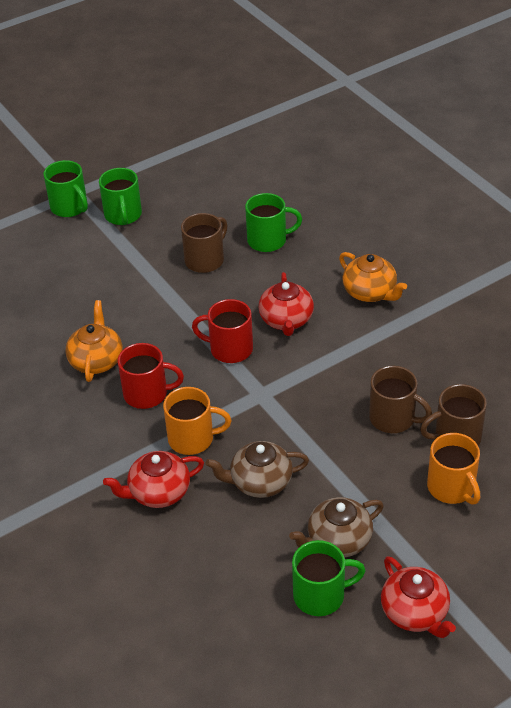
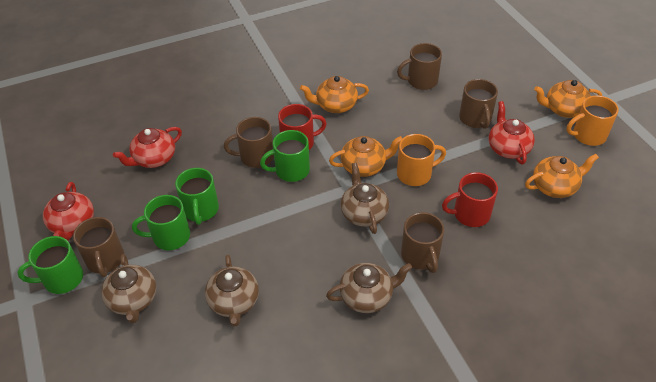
brown mug: [181,213,228,273] [369,366,432,433] [420,384,487,446] = 3 -> [73,217,124,277] [224,117,274,168] [397,43,442,90] [401,212,444,273] [459,79,498,129] = 5
brown teapot: [205,441,309,498] [289,497,384,557] = 2 -> [101,254,156,323] [205,255,259,326] [326,263,412,313] [341,163,389,234] = 4
orange teapot: [66,300,123,382] [339,252,407,302] = 2 -> [300,76,369,113] [329,136,403,177] [525,154,599,198] [534,80,602,118] = 4

